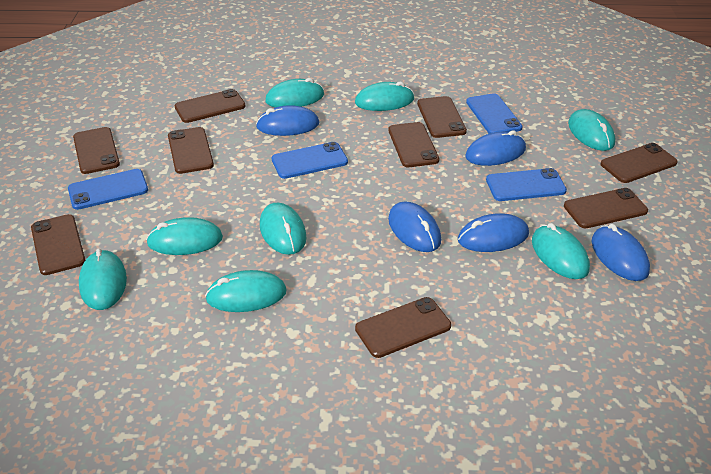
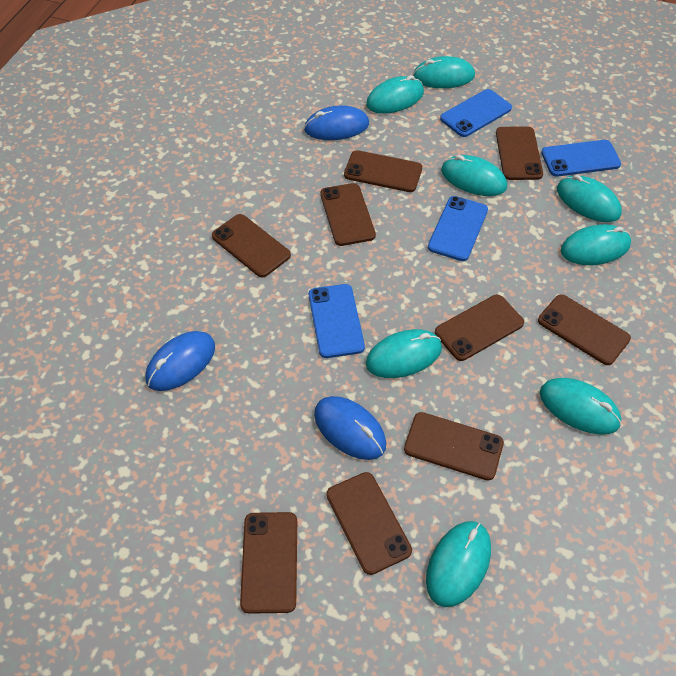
blue mouse: [256,105,319,136] [388,202,441,252] [458,213,529,252] [465,131,526,166] [592,224,650,281] = 5 -> [145,331,215,391] [304,105,369,140] [314,396,386,460] = 3

